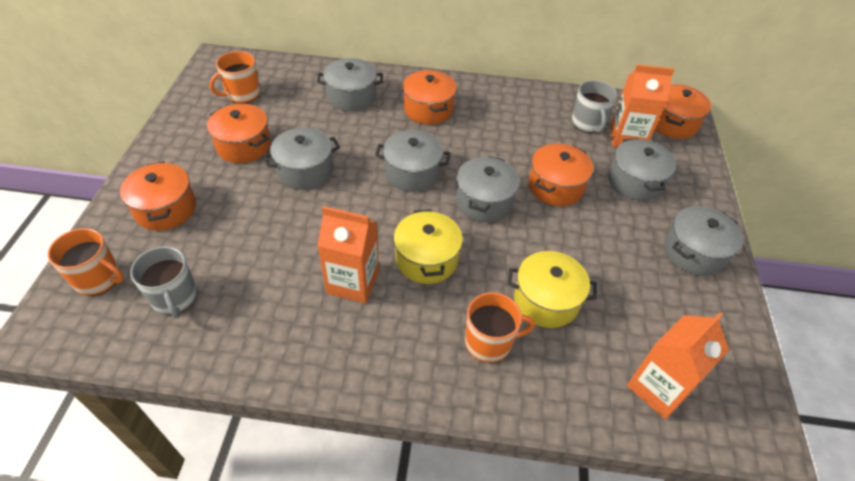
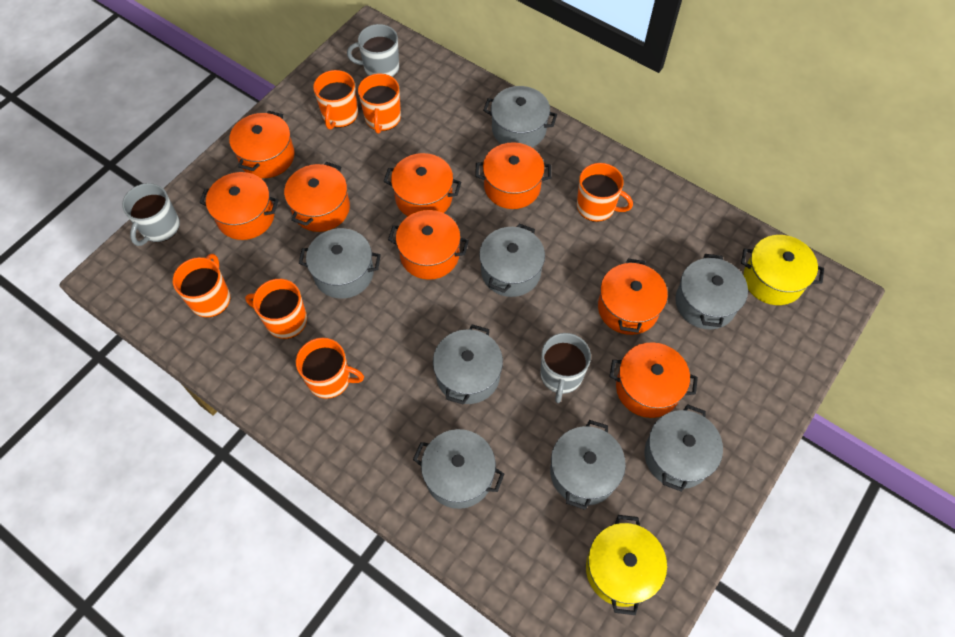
grey mug: [130,246,197,318] [572,80,617,133] = 2 -> [122,183,180,246] [347,24,399,77] [540,333,591,403] = 3
grey pot: [263,127,340,190] [317,58,383,112] [375,130,451,192] [456,156,519,222] [608,138,676,201] [664,206,743,276] = 6 -> [299,228,381,299] [413,429,504,509] [433,324,503,405] [479,224,545,297] [483,86,557,148] [550,420,626,510] [645,404,723,492] [675,254,748,329] = 8
orange carton: [317,206,379,303] [610,64,674,147] [627,312,729,419] = 3 -> none = 0
orange mug: [47,228,124,296] [209,51,260,104] [465,292,535,363] = 3 -> [173,254,230,317] [245,279,307,339] [296,338,364,399] [313,70,358,130] [358,74,401,134] [577,163,633,222] = 6
orange pot: [120,161,196,231] [207,104,271,163] [402,70,457,124] [528,143,593,206] [655,84,711,139] = 5 -> [199,172,279,240] [229,111,295,178] [284,162,350,232] [384,153,461,216] [388,210,469,280] [475,142,551,209] [598,259,668,335] [609,342,698,418] = 8

